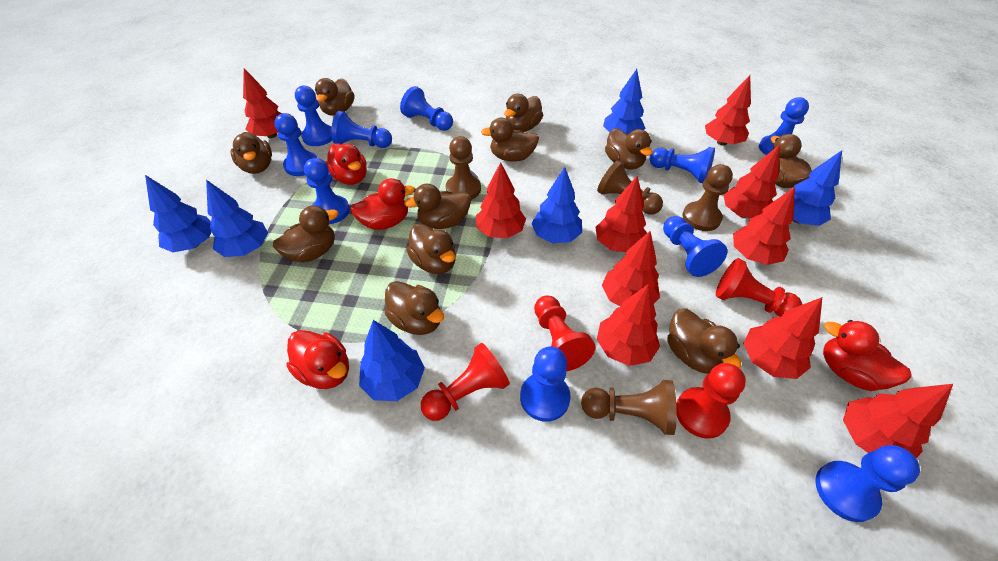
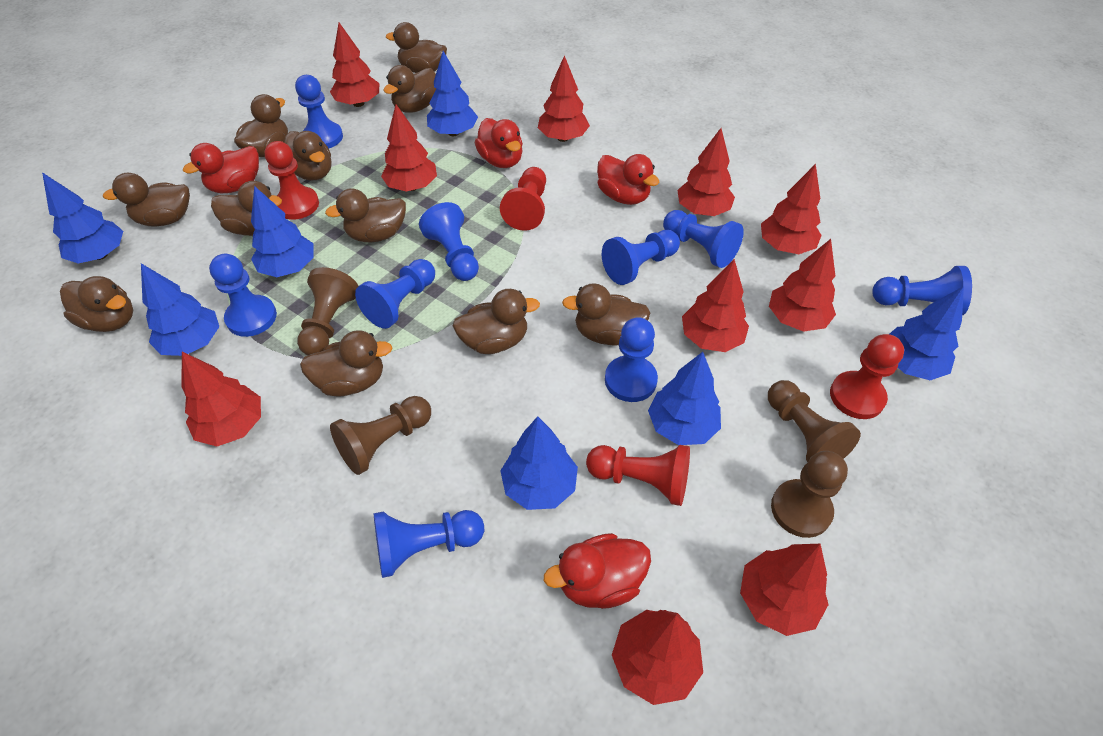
blue pawn: [275,113,317,176] [295,85,332,146] [304,158,350,224] [331,111,392,148] [400,86,453,131] [520,347,571,422] [649,147,715,183] [663,216,728,277] [759,97,809,155] [815,445,920,522] = 10 -> [209,254,277,337] [295,75,343,149] [355,259,435,329] [374,510,484,578] [419,202,479,281] [602,230,680,285] [605,317,658,402] [663,210,744,268] [872,266,972,315] = 9
blue tree: [145,175,212,252] [206,180,268,257] [359,320,425,401] [531,167,582,243] [603,69,646,134] [783,150,842,226] = 6 -> [42,172,123,264] [141,263,219,356] [251,186,313,277] [427,51,478,136] [500,416,578,510] [648,352,721,445] [890,286,964,380] = 7

